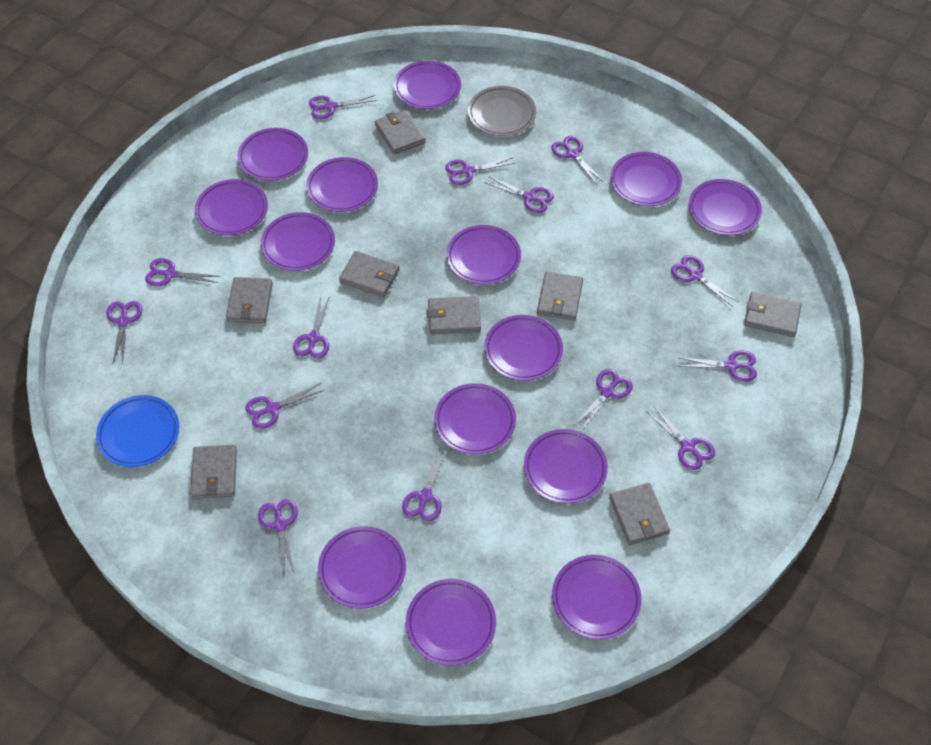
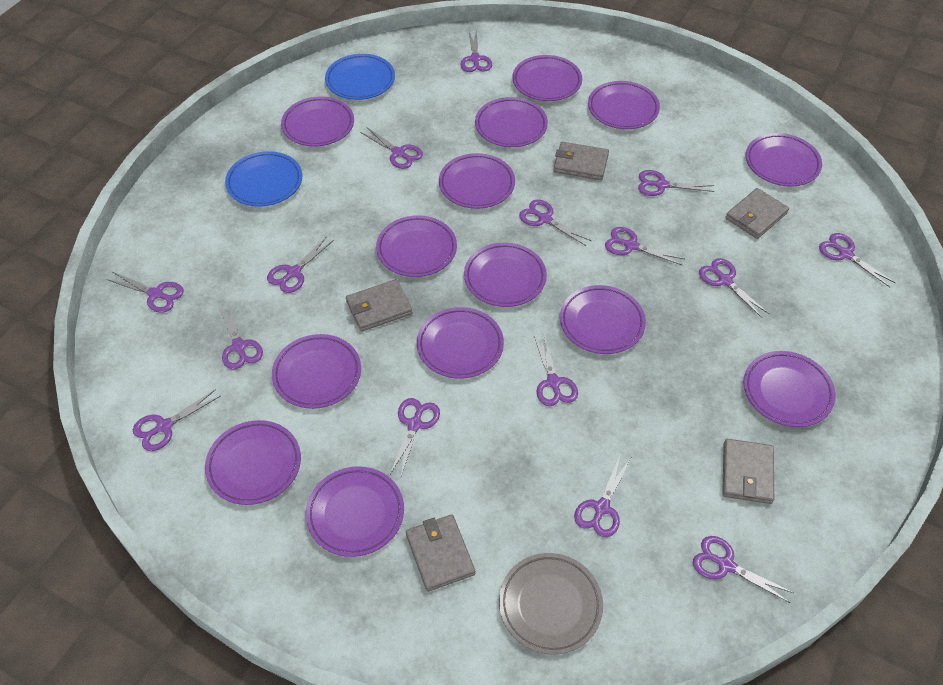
blue plate: [96,395,179,467] = 1 -> [225,151,302,207] [325,54,395,100] = 2
grey wallet: [190,444,237,499] [226,277,273,323] [339,251,400,297] [375,110,425,155] [427,296,481,334] [537,271,583,321] [609,483,670,545] [744,292,801,337] = 8 -> [346,279,413,332] [406,515,475,592] [553,142,609,180] [722,439,774,504] [725,188,789,239] = 5
purple scissors: [107,301,143,365] [145,258,221,286] [246,383,324,429] [258,499,298,575] [293,296,330,359] [309,95,377,119] [402,448,446,521] [445,158,515,185] [486,176,554,213] [551,136,604,184] [575,369,633,431] [646,407,715,470] [671,255,739,307] [678,350,757,382] = 14 -> [106,272,184,313] [133,389,221,451] [219,304,263,370] [267,236,334,293] [360,127,423,169] [389,398,440,479] [460,29,492,72] [519,200,591,246] [534,335,578,406] [574,456,631,537] [605,227,684,265] [638,170,714,196] [693,536,794,603] [699,258,769,318] [819,233,896,287] = 15

